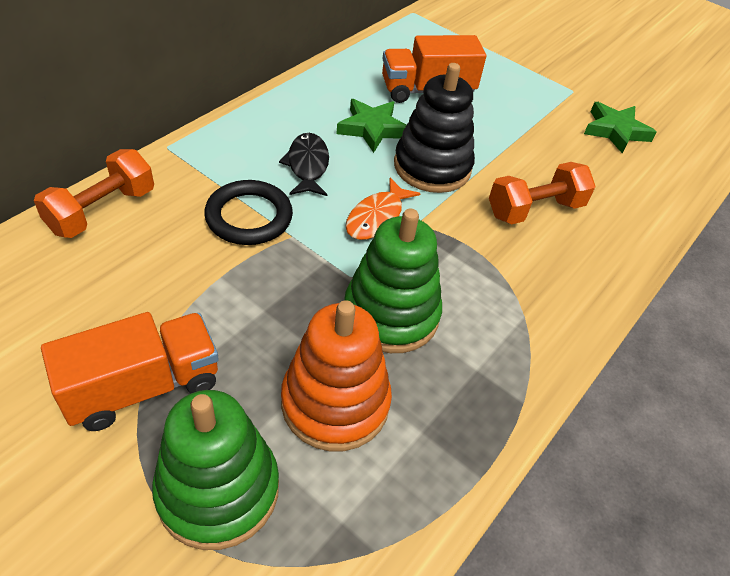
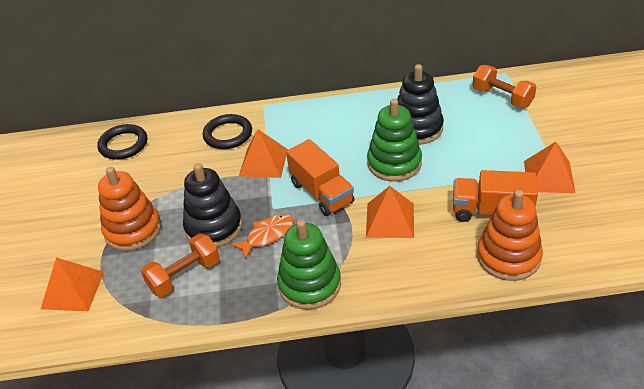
black fish: [279,133,329,196] = 1 -> none = 0
black ring: [204,180,293,245] = 1 -> [97,124,147,160] [203,114,252,149] = 2
black stacking toy: [394,63,475,193] = 1 -> [183,163,242,247] [397,64,444,145] = 2
green star: [336,99,407,153] [584,102,657,154] = 2 -> none = 0
orange pyramid: none = 0 -> [41,258,104,311] [239,129,288,178] [366,186,414,238] [524,142,575,193] = 4
orange stacking toy: [281,300,392,451] = 1 -> [98,167,161,251] [477,190,543,281] = 2

